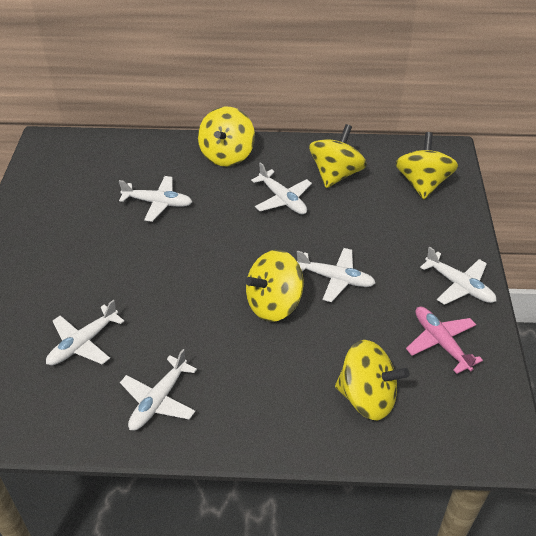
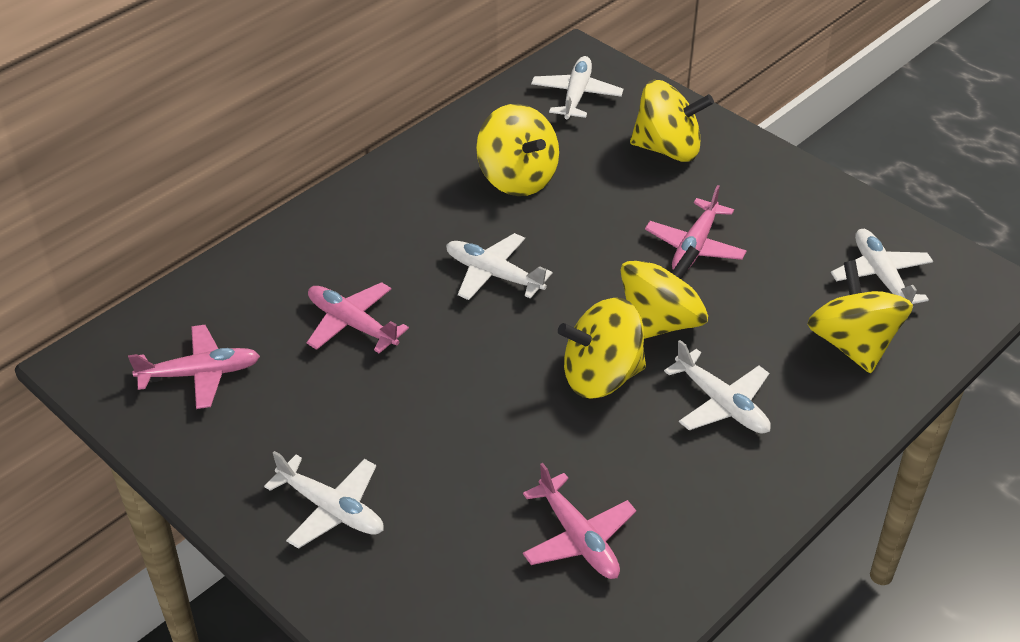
pink plane: [406,307,483,374] = 1 -> [128,325,260,409] [307,282,409,353] [523,463,636,579] [645,185,747,270] = 4
white plane: [46,300,124,365] [119,176,192,222] [120,349,197,431] [251,162,312,214] [297,248,375,302] [420,247,497,305] = 6 -> [264,451,384,549] [446,233,553,300] [531,56,623,119] [664,340,771,434] [831,229,933,309] = 5

